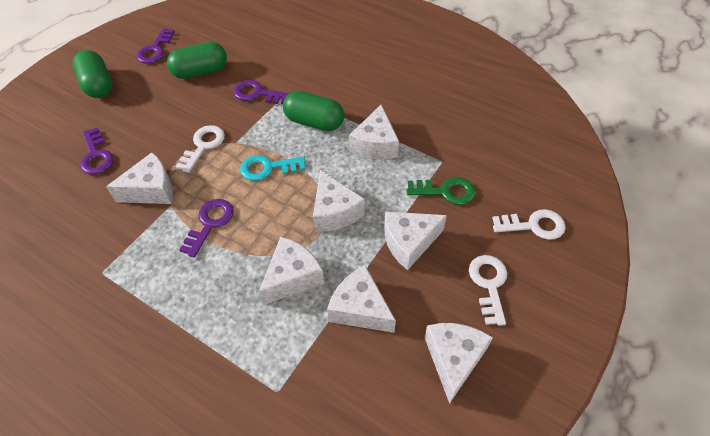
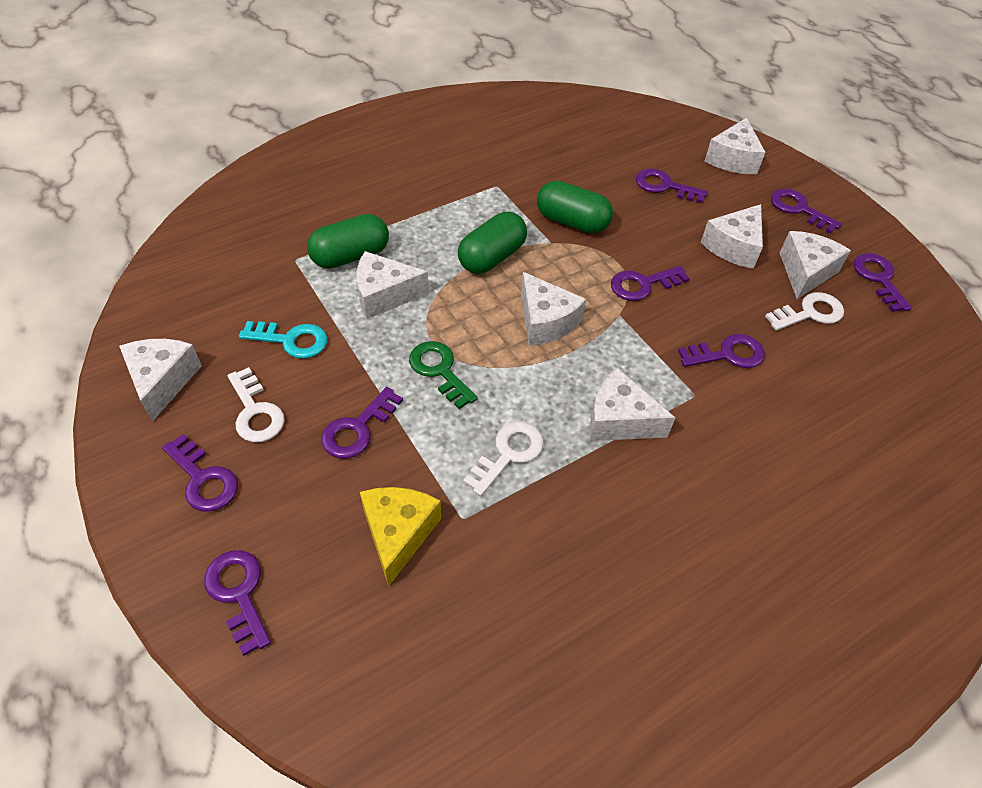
purple key: [80,127,114,175] [136,28,175,64] [179,199,234,257] [233,80,290,104] = 4 -> [162,434,238,512] [204,550,271,656] [322,387,403,459] [611,266,690,301] [636,168,708,203] [678,334,765,368] [771,188,842,234] [853,253,912,312] = 8
yellow cheese: none = 0 -> [360,487,441,587] = 1

